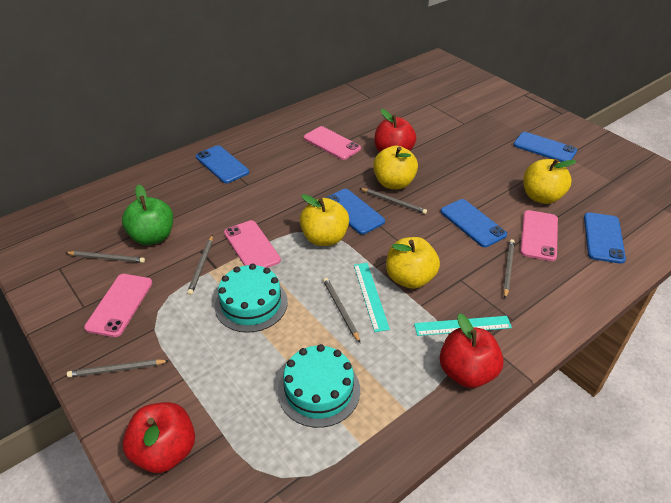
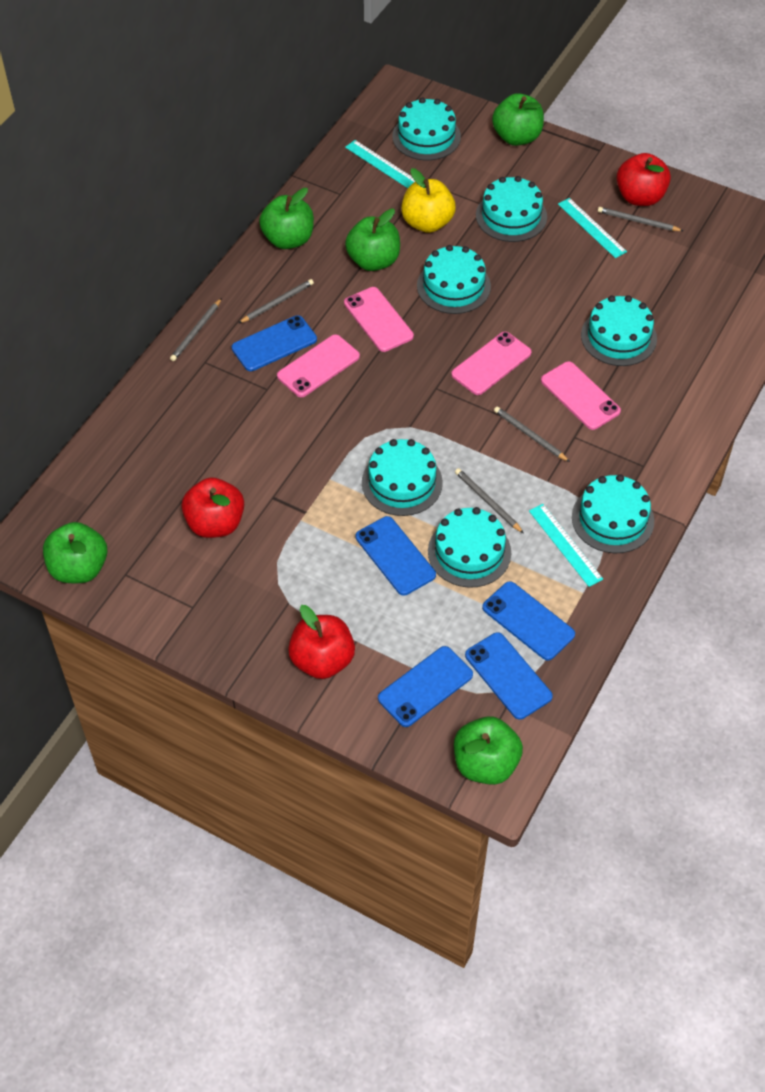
green apple: [122,184,173,245] = 1 -> [43,522,107,583] [259,188,314,249] [345,209,400,271] [454,716,523,785] [492,93,544,146] = 5
grey pencil: [65,251,145,263] [67,359,169,377] [187,235,213,295] [323,278,360,343] [360,188,427,214] [503,239,515,298] = 6 -> [170,298,222,361] [239,279,314,323] [455,468,524,533] [494,407,570,462] [598,207,683,231] = 5
turquoise cake: [215,264,288,333] [278,344,360,428] = 2 -> [362,439,443,516] [392,97,461,160] [417,245,491,314] [428,507,511,588] [476,176,547,242] [572,474,654,553] [581,295,657,366] = 7
turquoise ruler: [354,263,390,332] [414,316,512,336] = 2 -> [345,140,415,188] [529,504,603,587] [558,198,627,258] = 3
yellow apple: [300,194,349,246] [373,146,418,189] [386,237,440,289] [523,159,576,204] = 4 -> [401,168,456,233] = 1

